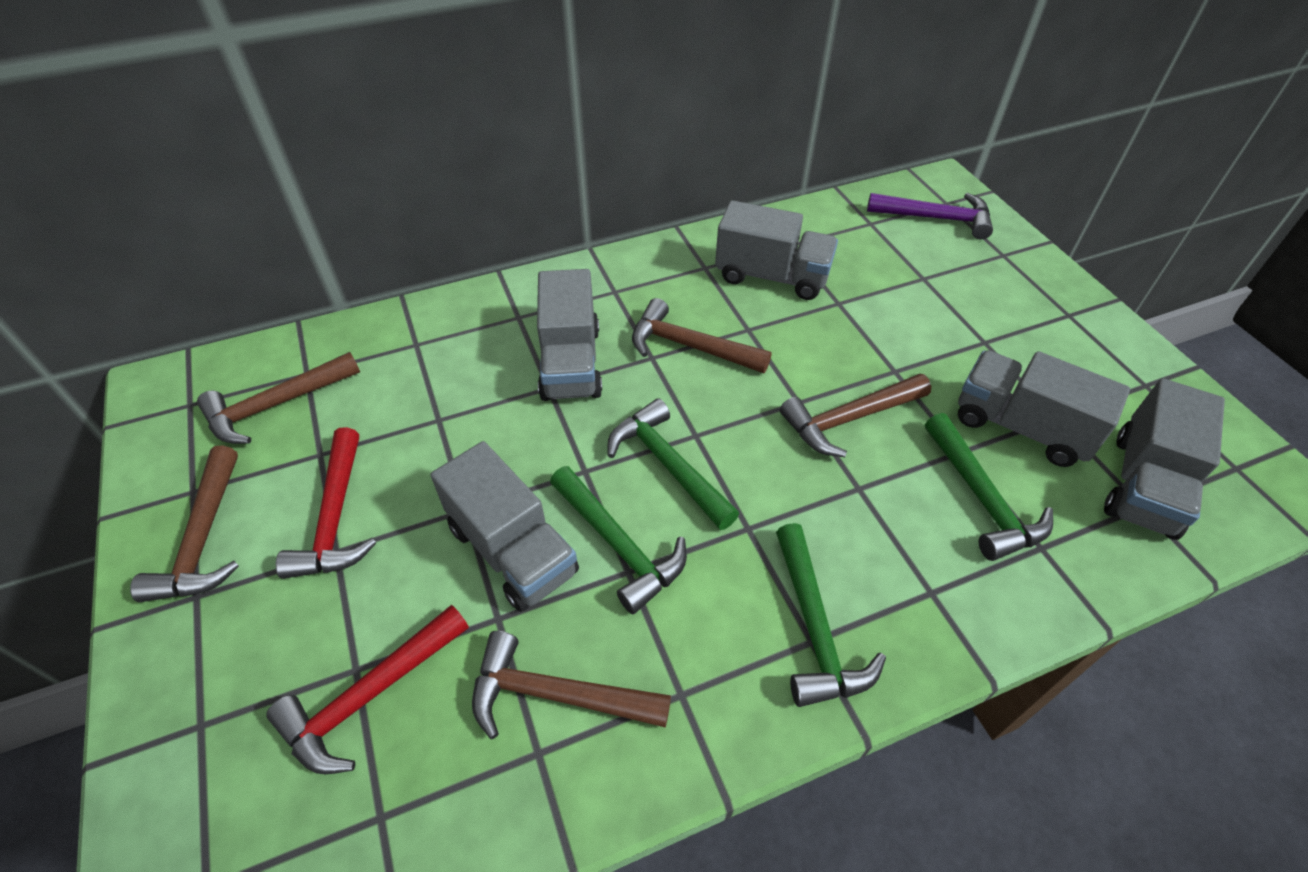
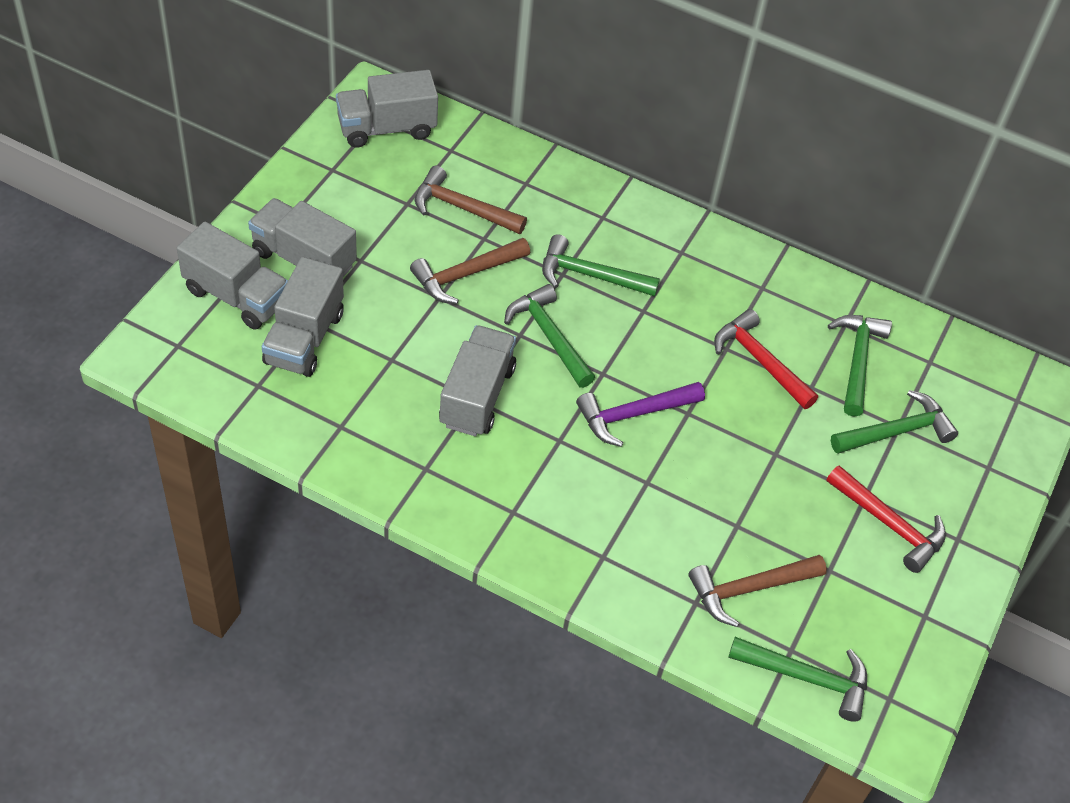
brown hammer: [130,446,239,602] [197,352,360,444] [472,631,671,739] [632,298,772,373] [780,374,931,457] = 5 -> [410,238,530,304] [415,166,527,234] [688,555,827,627] = 3
green hammer: [550,466,687,614] [607,399,739,530] [776,523,886,707] [925,413,1053,561] = 4 -> [504,284,595,388] [542,234,660,297] [728,637,867,722] [828,315,892,417] [831,390,958,454] = 5

